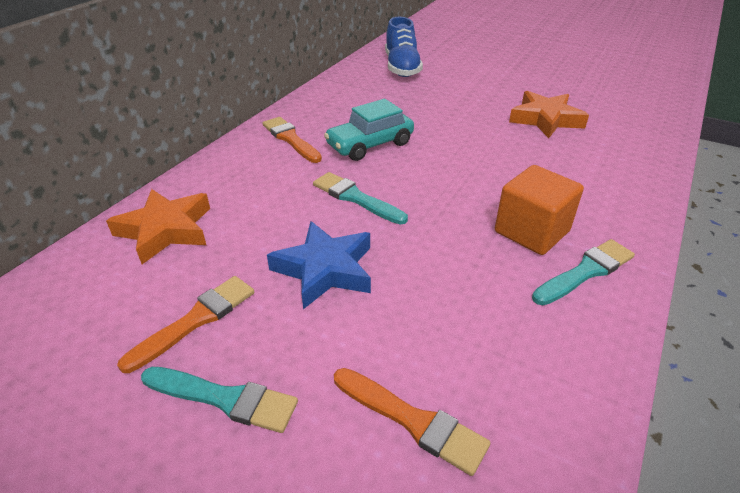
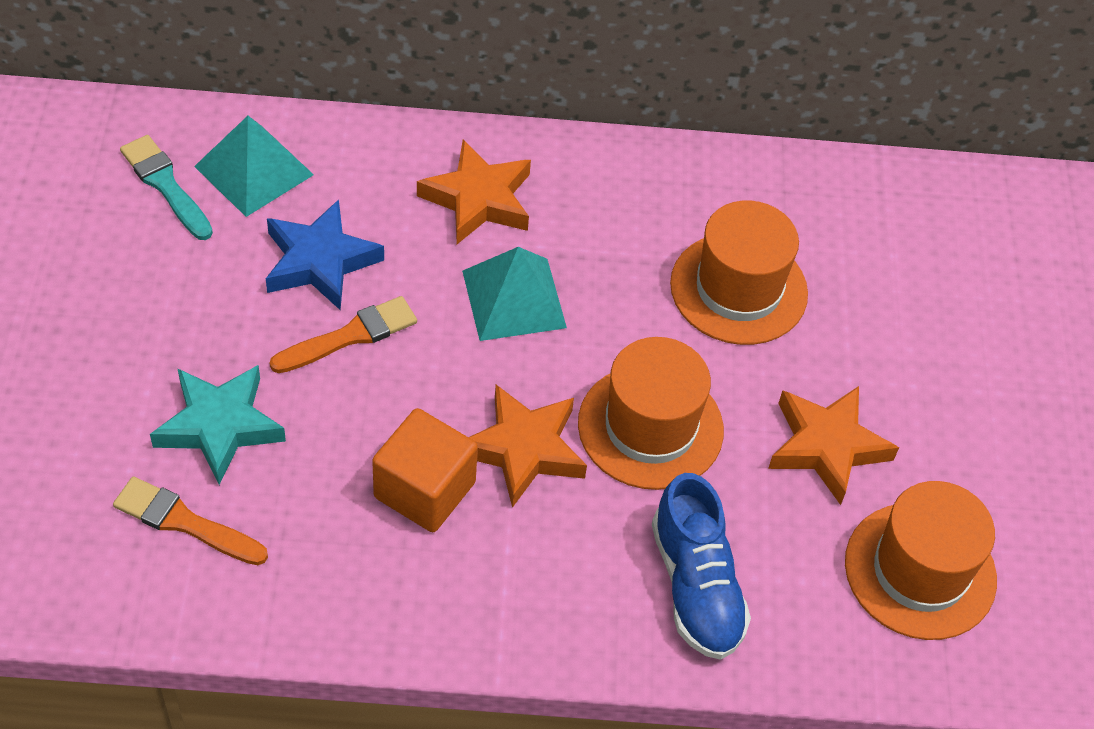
orange brush: [117,276,254,373] [262,117,322,163] [334,368,490,476] = 3 -> [113,477,268,565] [270,296,417,373] = 2
orange hat: none = 0 -> [578,337,724,490] [670,201,808,345] [845,481,997,640] = 3
orange star: [106,189,210,264] [509,91,589,138] = 2 -> [417,140,531,244] [469,385,587,508] [768,386,899,505] = 3
turquoise brush: [141,367,298,433] [313,172,408,224] [532,239,635,305] = 3 -> [120,135,213,240] = 1
turquoise car: [324,99,414,161] = 1 -> none = 0
turquoise pyramid: none = 0 -> [194,116,314,217] [462,247,567,341] = 2
turquoise star: none = 0 -> [150,365,286,485] = 1

